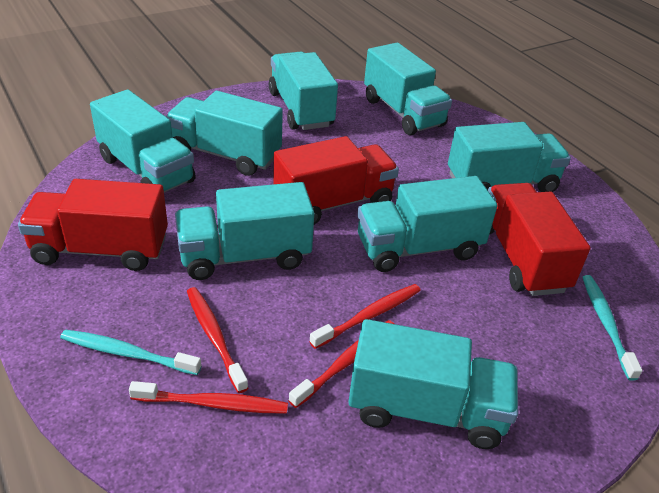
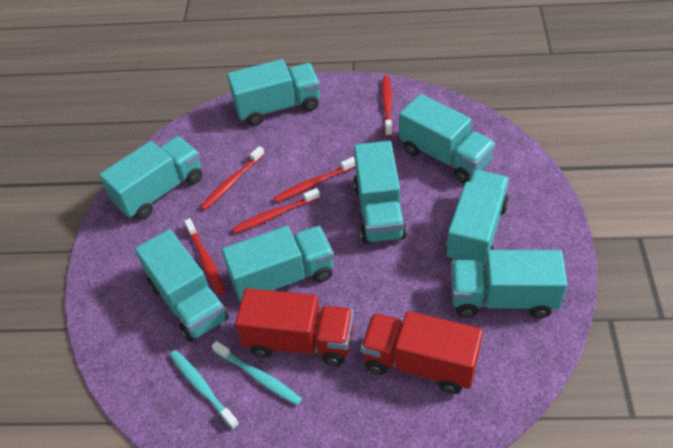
red toothbrush: [129,381,288,414] [187,287,248,393] [288,320,394,408] [309,284,421,349] = 4 -> [184,218,226,295] [200,146,264,210] [232,188,320,233] [274,157,355,203] [382,76,393,137] = 5
red truck: [18,179,168,271] [273,136,399,225] [488,183,591,296] = 3 -> [235,288,354,366] [361,311,483,394] = 2

